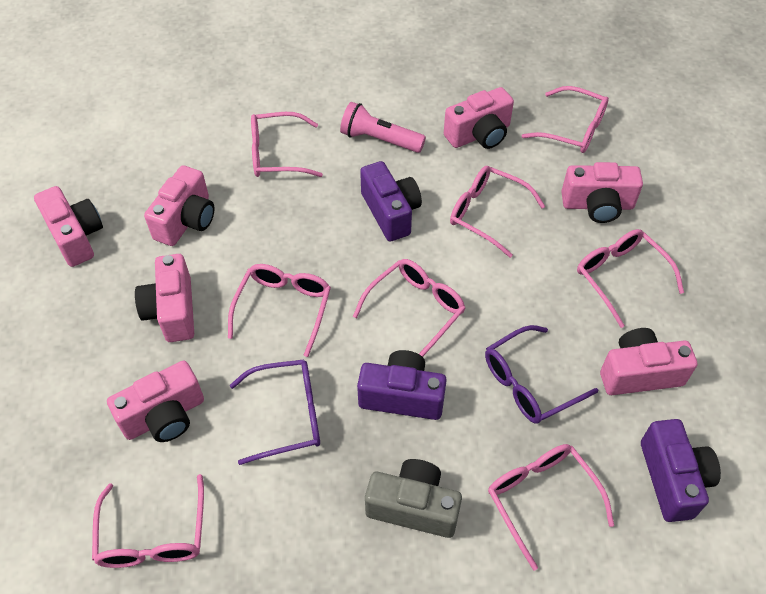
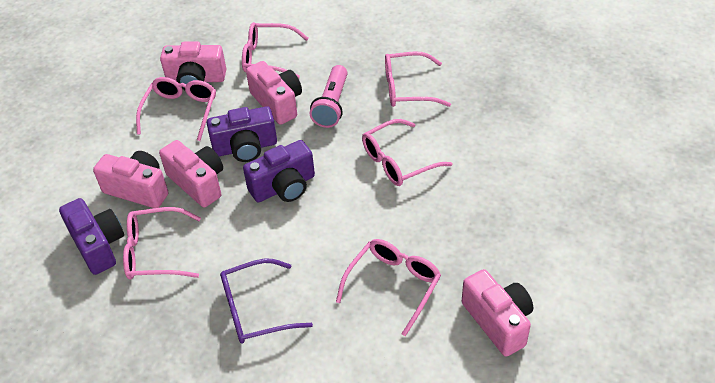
grey camera: [365,459,462,538] = 1 -> none = 0
pink camera: [34,186,103,267] [107,361,204,442] [135,254,194,342] [144,165,214,246] [444,87,514,149] [561,162,643,223] [600,328,698,395] = 7 -> [93,151,168,208] [159,140,223,208] [160,41,226,90] [246,61,302,125] [462,269,533,357] = 5
pink glasses: [92,474,204,568] [228,264,331,357] [251,112,323,177] [353,259,466,357] [450,166,545,258] [488,444,614,570] [521,86,609,153] [577,229,684,328] = 8 -> [123,207,201,280] [136,77,216,141] [242,22,309,79] [336,239,441,336] [362,119,453,186] [385,52,451,107] = 6
purple glasses: [230,359,320,465] [485,325,598,424] = 2 -> [220,259,313,343] = 1

